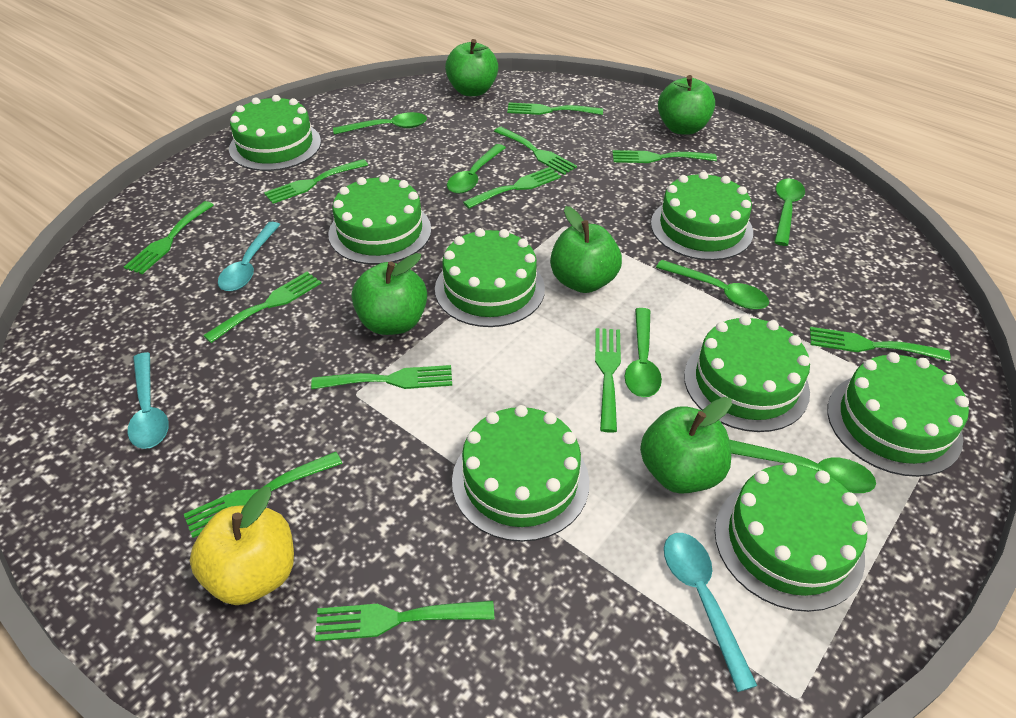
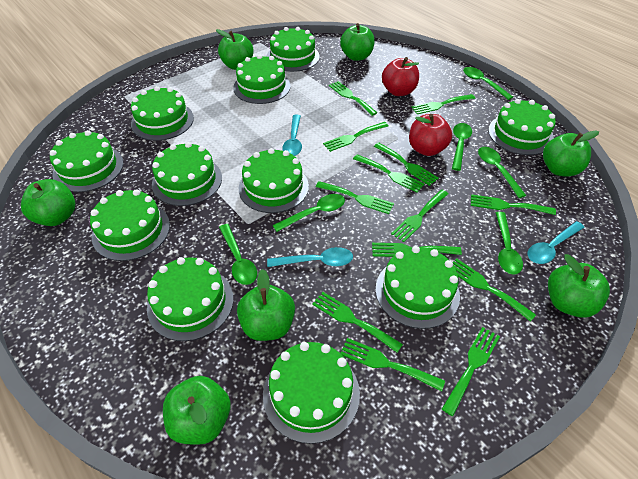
green apple: [352,253,427,335] [445,39,498,96] [550,206,622,293] [640,397,732,494] [658,75,715,135] = 5 -> [21,179,75,226] [163,376,231,445] [216,29,254,70] [237,269,295,341] [340,23,375,61] [543,130,599,176] [548,254,610,317] = 7
green cake: [229,95,321,171] [328,175,431,265] [435,228,545,327] [452,405,589,542] [651,171,753,260] [684,315,810,432] [715,462,868,612] [827,352,969,477] = 8 -> [49,130,123,192] [90,189,170,261] [131,86,194,141] [147,257,233,341] [152,142,222,206] [233,54,291,104] [239,148,309,213] [263,342,360,444] [267,27,320,72] [375,246,460,329] [488,99,556,155] = 11
green fork: [124,201,214,274] [184,452,342,538] [203,272,321,343] [264,159,368,204] [311,365,452,389] [315,600,494,641] [463,167,561,209] [494,127,577,175] [507,102,603,115] [595,328,621,433] [612,150,717,163] [810,327,951,361] = 12 -> [312,292,403,353] [316,181,394,214] [323,122,389,152] [329,81,377,116] [340,338,445,391] [353,154,425,193] [372,243,462,257] [374,143,439,186] [391,189,448,242] [412,94,475,114] [442,327,500,416] [453,259,536,322] [471,194,556,215] = 13
red apple: none = 0 -> [382,57,419,96] [409,114,452,156] = 2
yellow apple: [190,487,294,605] = 1 -> none = 0

